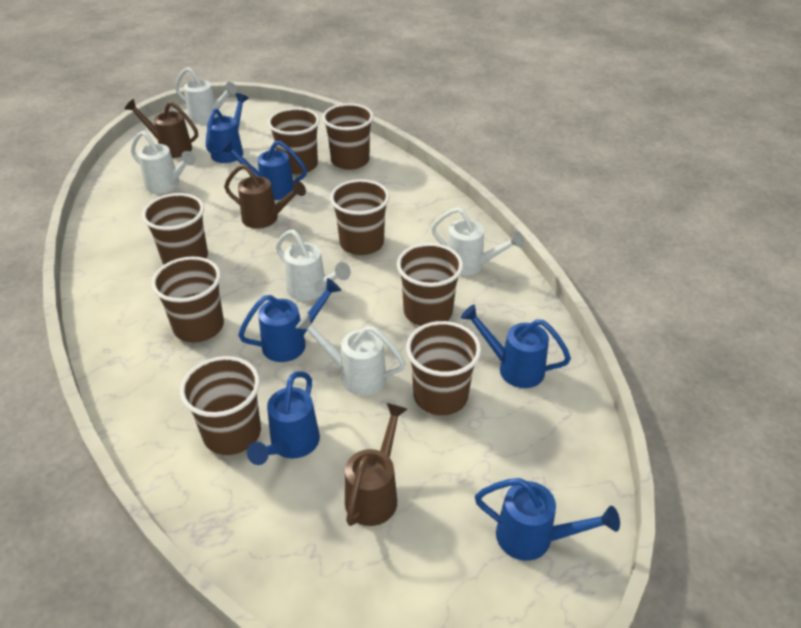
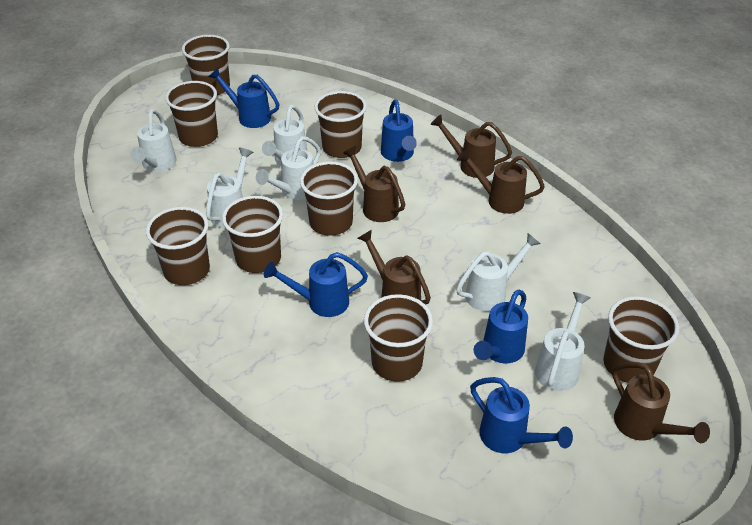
blue watering can: [206,93,249,163] [222,141,307,200] [238,278,341,362] [247,371,320,465] [461,305,571,388] [475,478,620,561] = 6 -> [209,68,279,128] [264,252,368,317] [381,99,417,162] [470,377,573,453] [474,290,528,363] = 5
brown watering can: [124,99,198,158] [224,164,306,229] [345,403,407,526] = 3 -> [343,146,405,222] [357,230,431,305] [431,114,512,178] [457,149,545,214] [612,362,710,443] = 5
white watering can: [131,131,196,193] [175,67,237,123] [276,229,351,301] [296,313,406,396] [431,207,524,276] = 5 -> [131,109,176,172] [206,148,253,228] [256,136,321,200] [262,105,307,165] [456,233,541,312] [535,292,591,391] = 6

